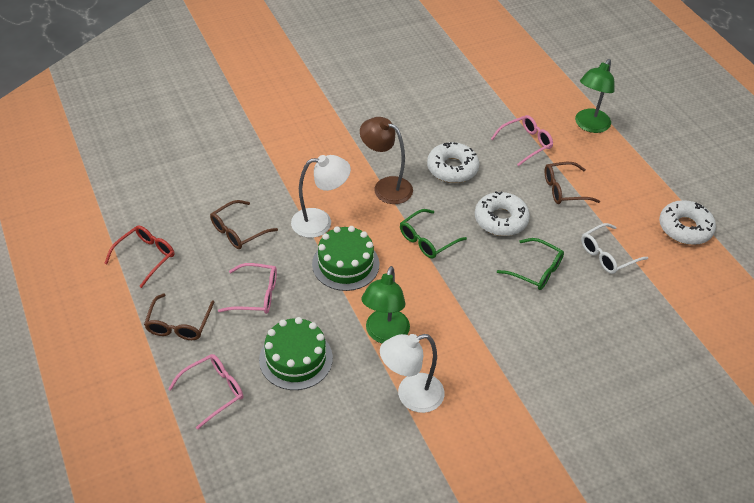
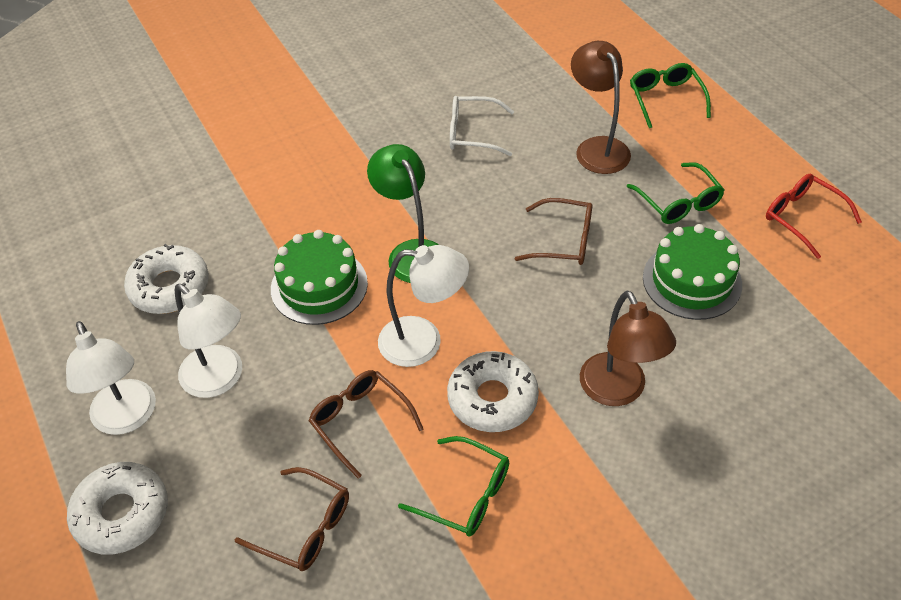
brown lamp: [360,117,413,204] = 1 -> [571,41,631,174] [580,291,676,406] = 2
green glasses: [400,209,467,258] [497,238,564,290] = 2 -> [398,436,509,536] [627,162,724,224] [630,63,711,128] = 3
green lamp: [361,266,410,343] [575,59,614,133] = 2 -> [367,144,439,283] = 1
pink glasses: [168,354,243,430] [218,263,277,314] [491,115,553,166] = 3 -> none = 0
white lamp: [291,155,351,238] [380,334,445,413] = 2 -> [66,321,156,435] [175,284,242,398] [378,245,469,367] = 3

